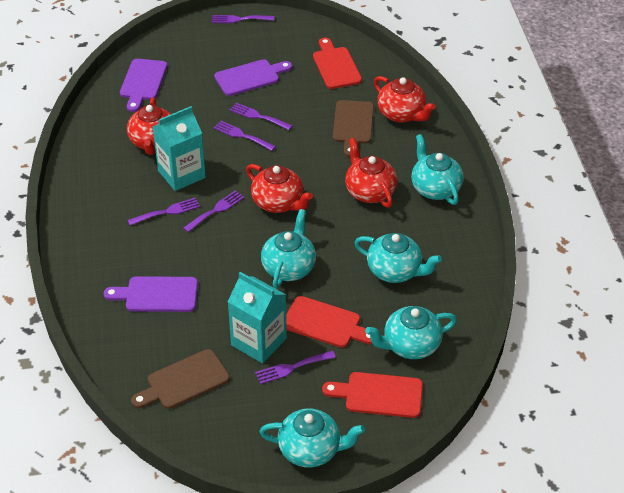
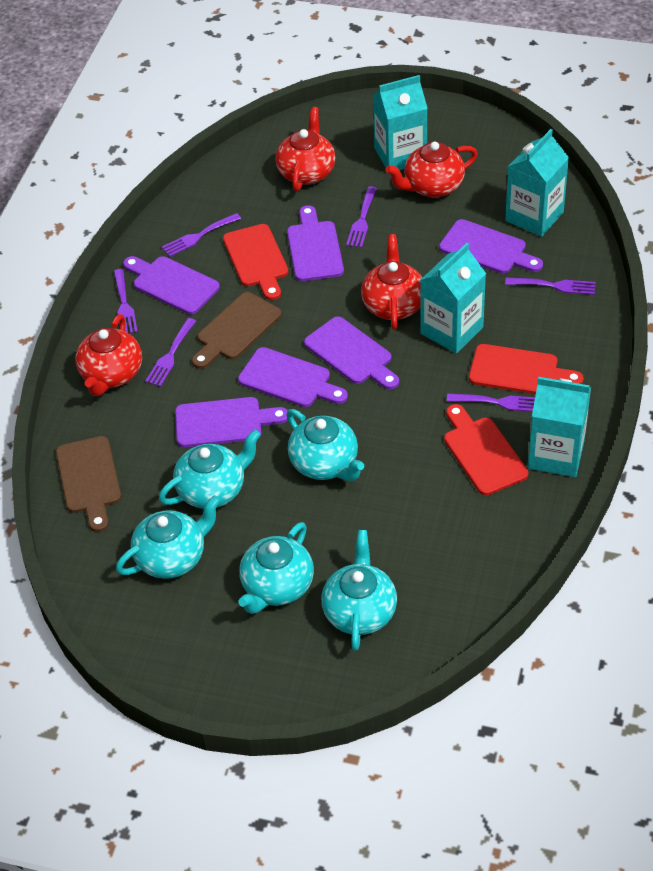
purple cutting board: [104,276,198,312] [120,59,167,112] [214,59,292,96] = 3 -> [123,256,220,314] [175,397,288,447] [238,347,348,407] [287,205,344,281] [304,317,399,389] [439,219,543,274] = 6
turquoise carton: [152,106,206,191] [227,272,287,364] = 2 -> [373,75,428,170] [420,243,486,354] [505,129,569,237] [528,377,591,477] = 4

